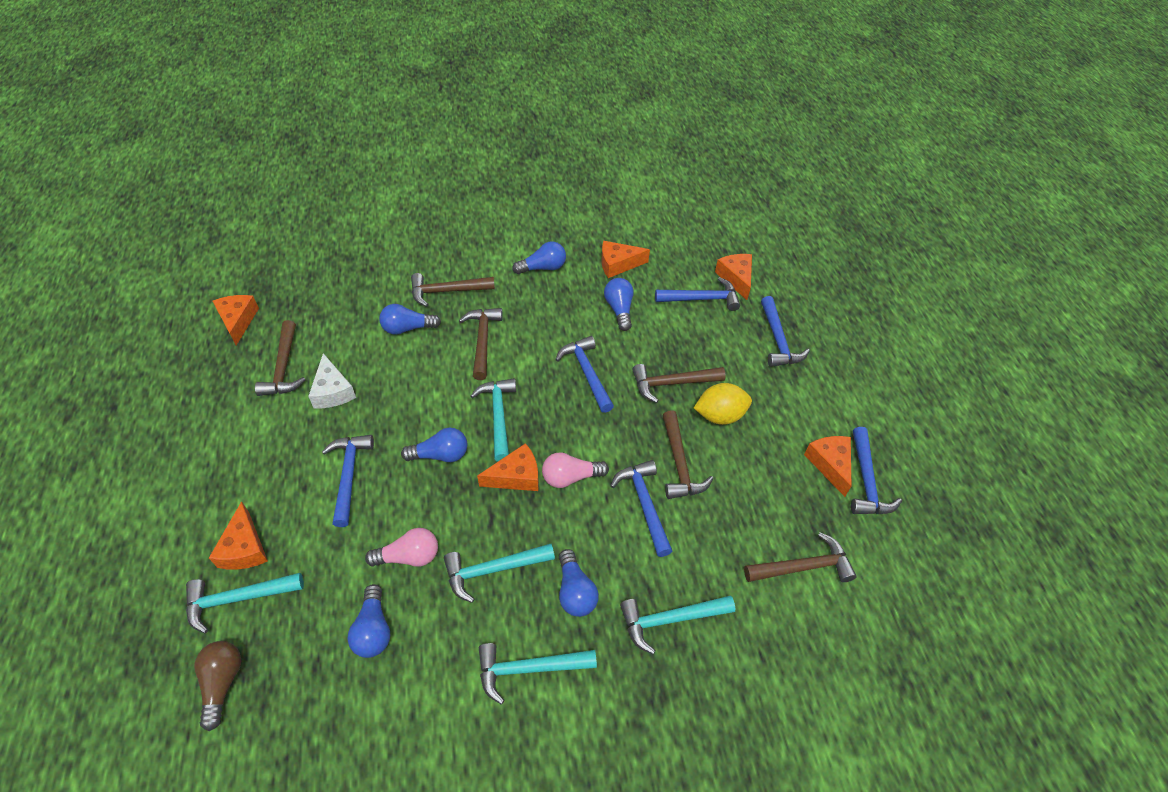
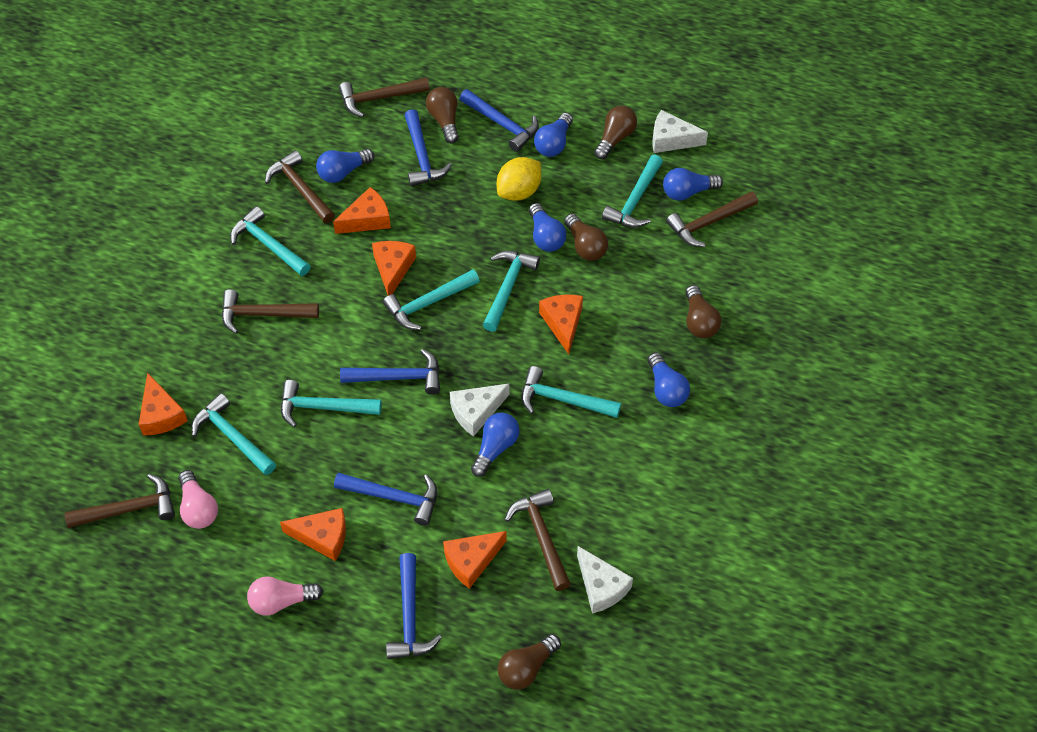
blue hammer: [322,435,374,527] [555,336,614,413] [610,460,672,557] [655,277,740,311] [761,296,810,367] [851,427,902,514] = 6 -> [334,473,437,526] [340,349,440,395] [386,553,442,659] [405,109,452,186] [460,89,539,152] = 5
brown light bulb: [194,641,241,731] = 1 -> [426,87,459,143] [498,634,561,690] [564,213,608,261] [594,106,637,159] [685,285,721,338] = 5
turquoise hammer: [186,573,304,633] [444,544,555,603] [470,378,516,461] [479,643,597,704] [620,596,736,654] = 5 -> [192,393,276,475] [230,206,310,276] [281,380,382,427] [383,269,480,330] [483,251,540,332] [521,366,621,418] [602,155,663,228] = 7
white cheese: [308,353,356,408] = 1 -> [450,383,509,437] [577,546,633,614] [653,110,708,153] = 3

